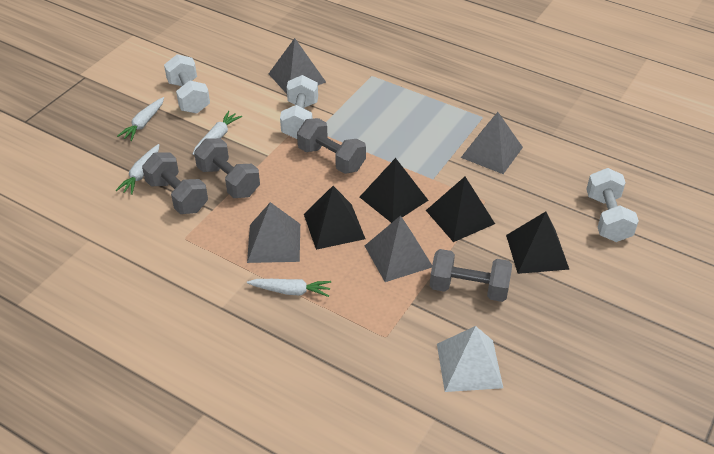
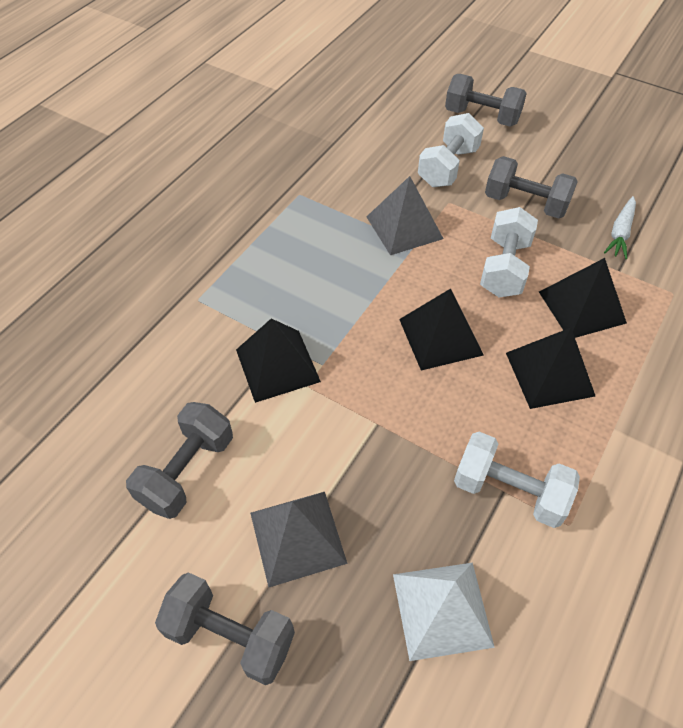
grey pyramid: [247,202,300,263] [269,38,326,94] [365,215,432,282] [461,112,523,174] = 4 -> [250,492,348,587] [366,176,444,255] = 2
white carrot: [116,144,159,195] [117,97,164,141] [193,111,242,155] [247,279,331,297] = 4 -> [604,196,636,260] = 1

